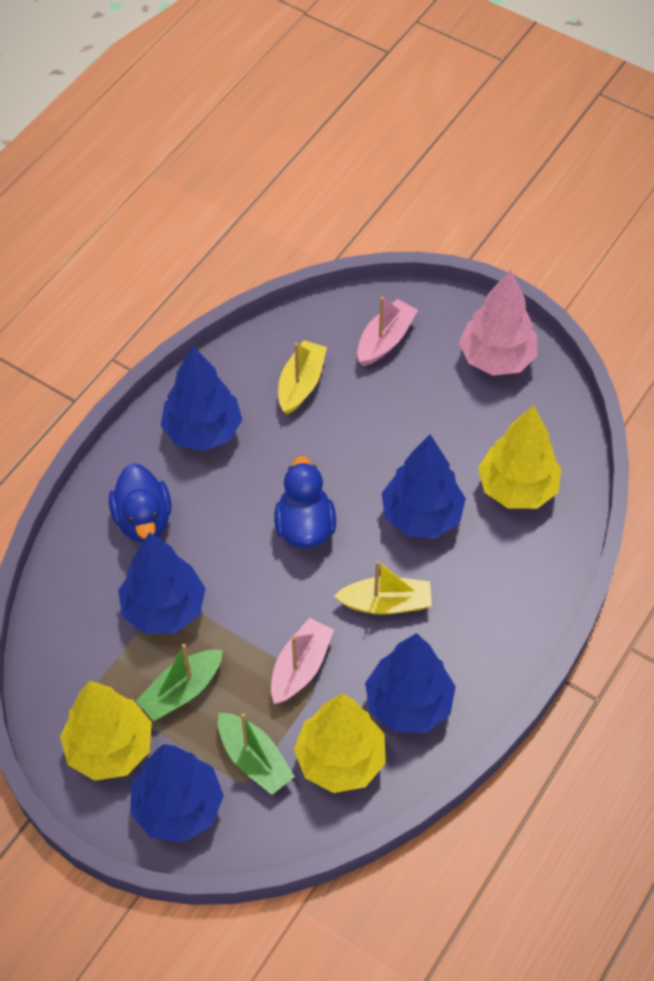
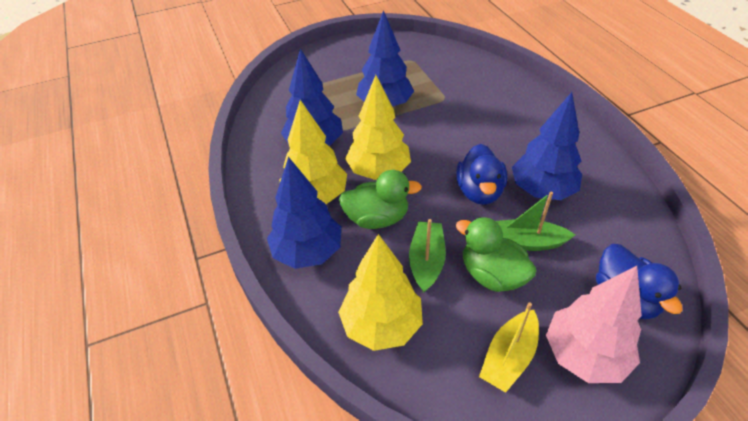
blue tree: [118,532,206,634] [130,744,224,842] [161,345,242,451] [365,633,456,733] [381,434,466,538] = 5 -> [267,157,341,269] [281,48,343,146] [356,10,414,107] [512,92,582,200] = 4
green duck: none = 0 -> [339,170,422,229] [456,217,537,292] = 2
pink boat: [271,618,334,704] [357,297,418,366] = 2 -> none = 0
yellow boat: [278,340,327,415] [334,560,432,615] = 2 -> [479,302,539,393] = 1

